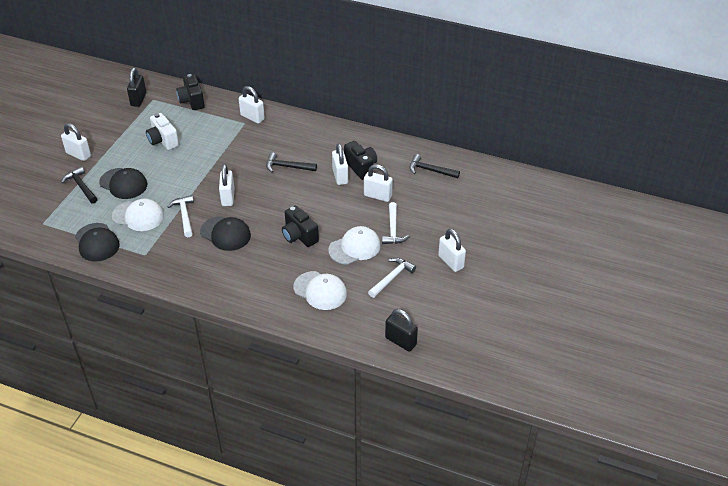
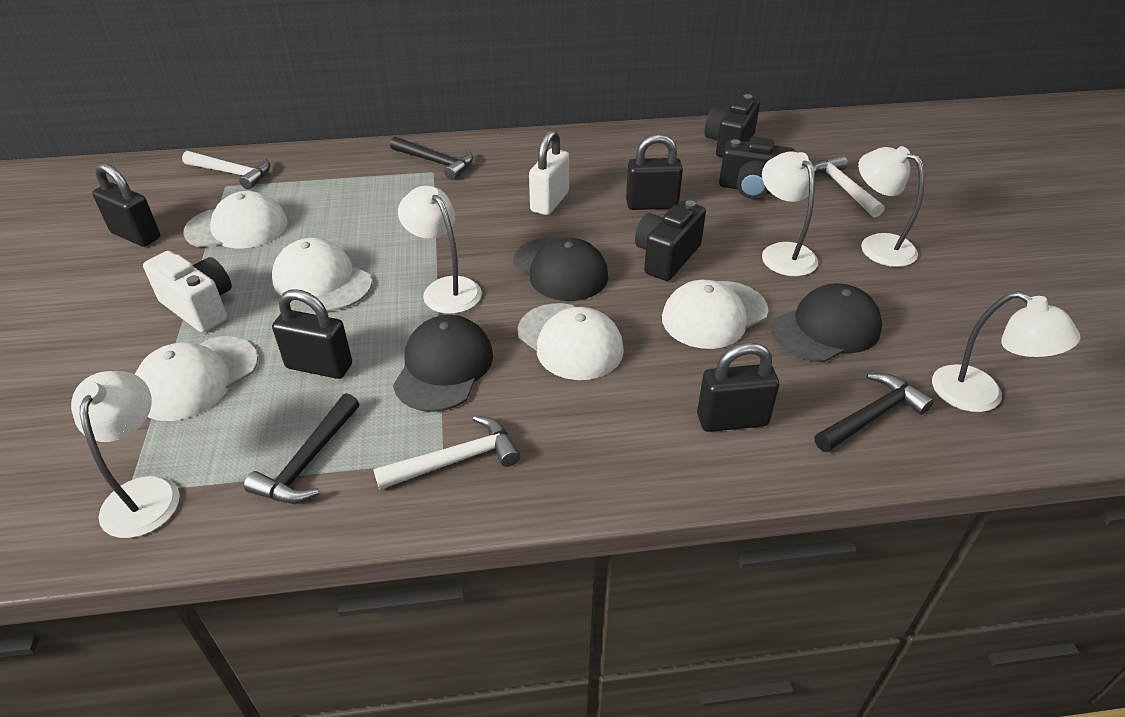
black padlock: [127,68,146,107] [385,309,418,352] = 2 -> [92,163,160,247] [272,290,352,379] [626,134,683,210] [697,343,779,432] = 4
white cap: [112,199,164,231] [293,271,347,310] [328,226,381,265] = 3 -> [135,336,258,421] [183,191,288,248] [272,238,372,311] [518,303,624,380] [662,280,768,349] = 5
white lamp: none = 0 -> [71,371,180,538] [398,186,482,314] [762,151,818,276] [858,146,924,267] [932,292,1080,412] = 5
white padlock: [61,123,91,161] [219,164,235,206] [239,86,265,124] [332,143,348,185] [364,164,393,202] [438,229,466,272] = 6 -> [529,130,569,215] = 1

